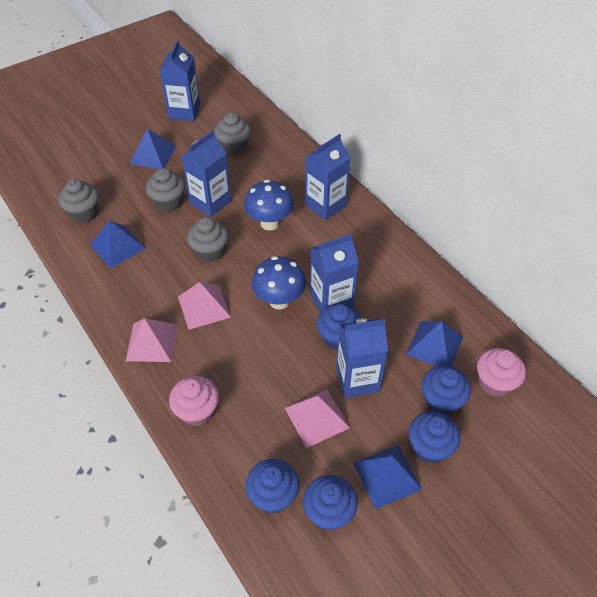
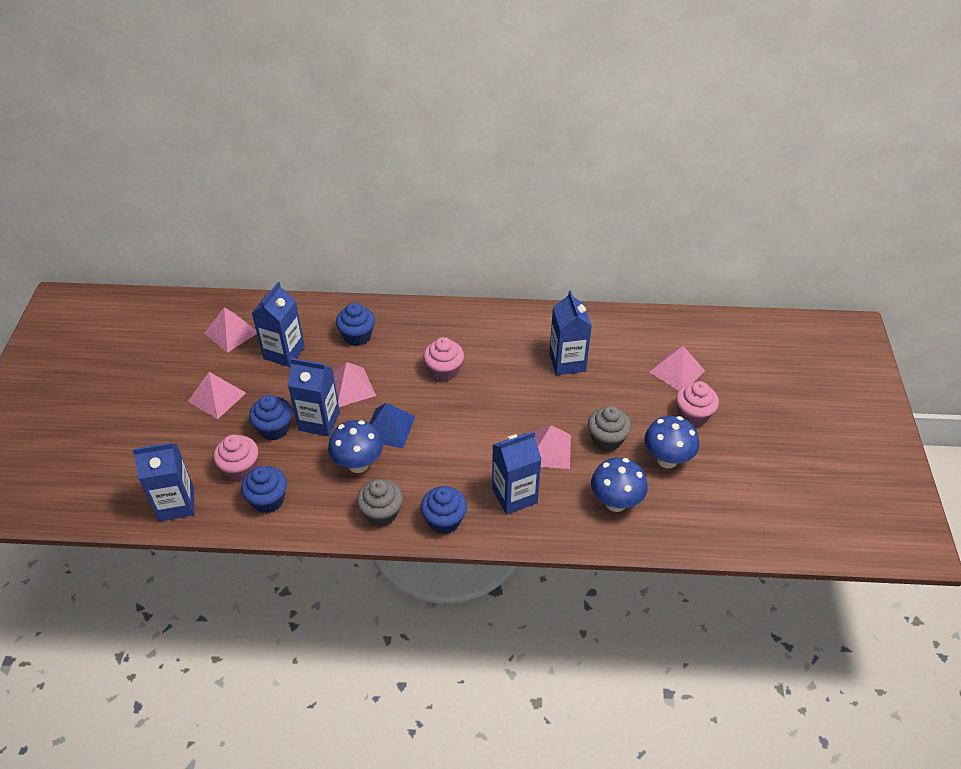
blue cupcake: [245,459,300,514] [303,475,358,531] [317,304,361,351] [408,411,460,464] [421,366,471,415] = 5 -> [241,466,287,513] [249,395,292,440] [336,303,375,346] [421,486,467,534] = 4
blue mushroom: [244,180,294,230] [252,256,306,310] = 2 -> [328,420,383,473] [591,458,648,512] [644,416,699,468] = 3
blue pyramid: [90,221,146,268] [129,128,176,169] [353,445,422,509] [406,321,463,367] = 4 -> [370,403,416,448] = 1
grey cupcake: [58,179,99,223] [146,168,185,212] [187,217,228,262] [214,112,251,155] = 4 -> [357,479,403,527] [588,406,631,452] = 2
pink cupcake: [169,376,219,426] [477,348,526,397] = 2 -> [213,435,258,481] [424,337,464,381] [676,381,719,427] = 3
pink pyramid: [126,318,177,362] [178,282,231,330] [285,390,350,448] = 3 -> [188,372,246,419] [204,307,257,353] [333,362,376,407] [528,425,571,469] [649,346,705,391] = 5

